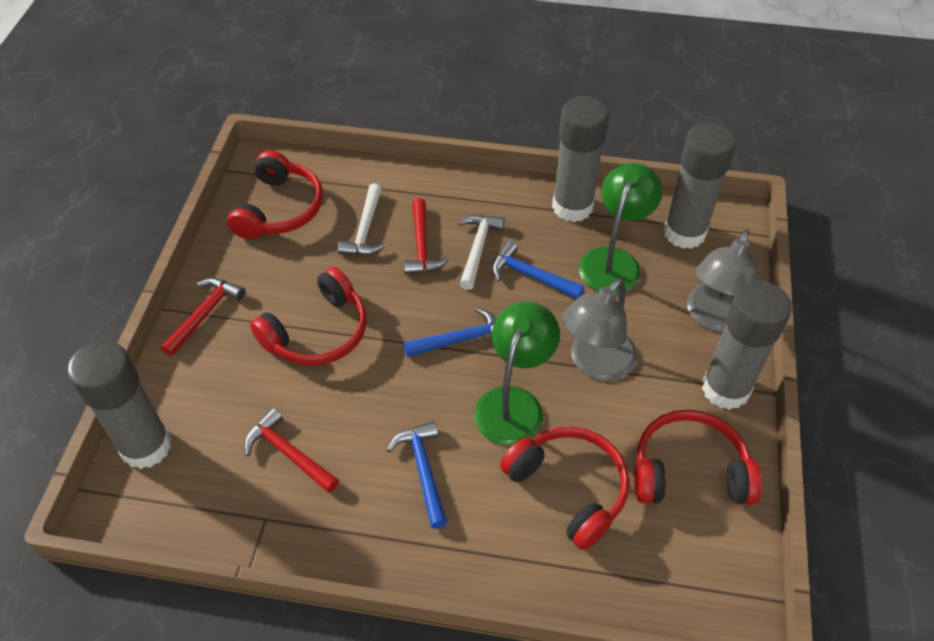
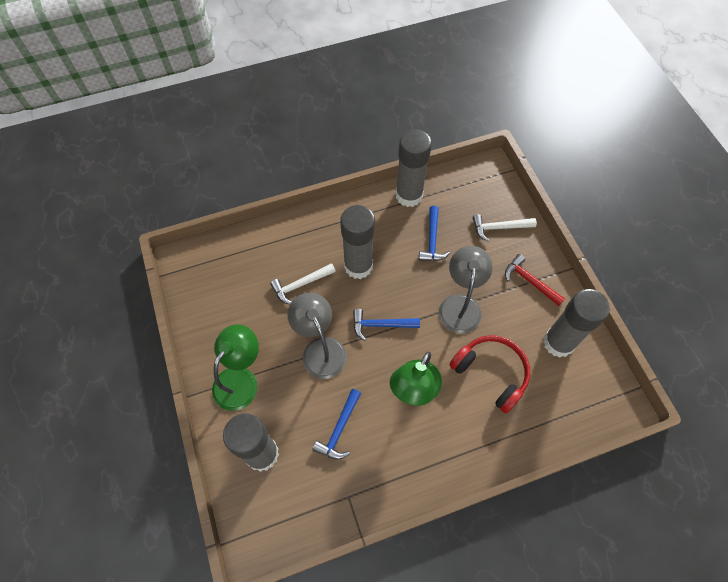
red hammer: [161,278,245,356] [244,408,339,493] [404,198,450,275] = 3 -> [505,254,565,306] = 1
red headphones: [227,150,323,239] [250,267,367,366] [500,426,629,550] [634,410,762,505] = 4 -> [449,335,530,413] = 1

